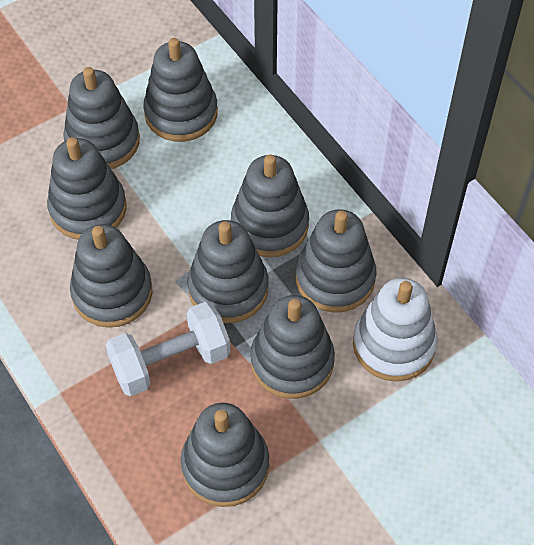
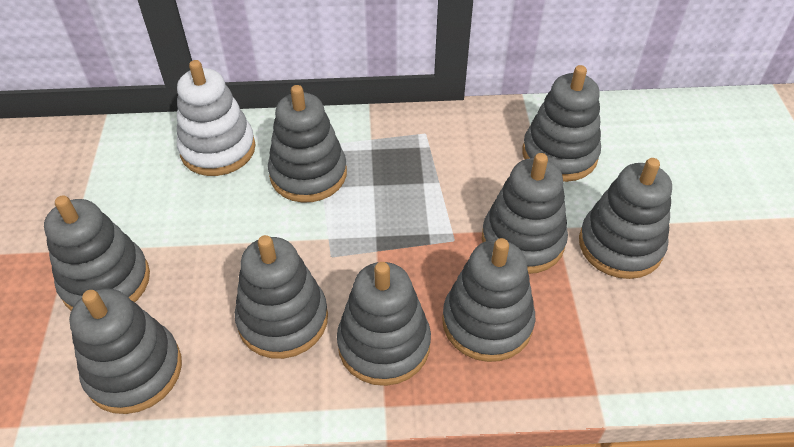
white dumbbell: [106,302,230,396] = 1 -> none = 0

